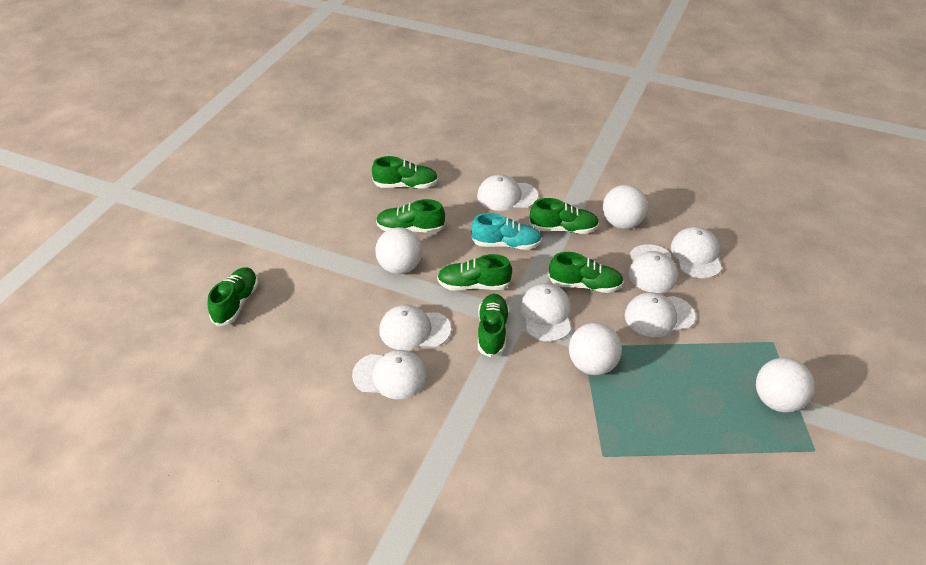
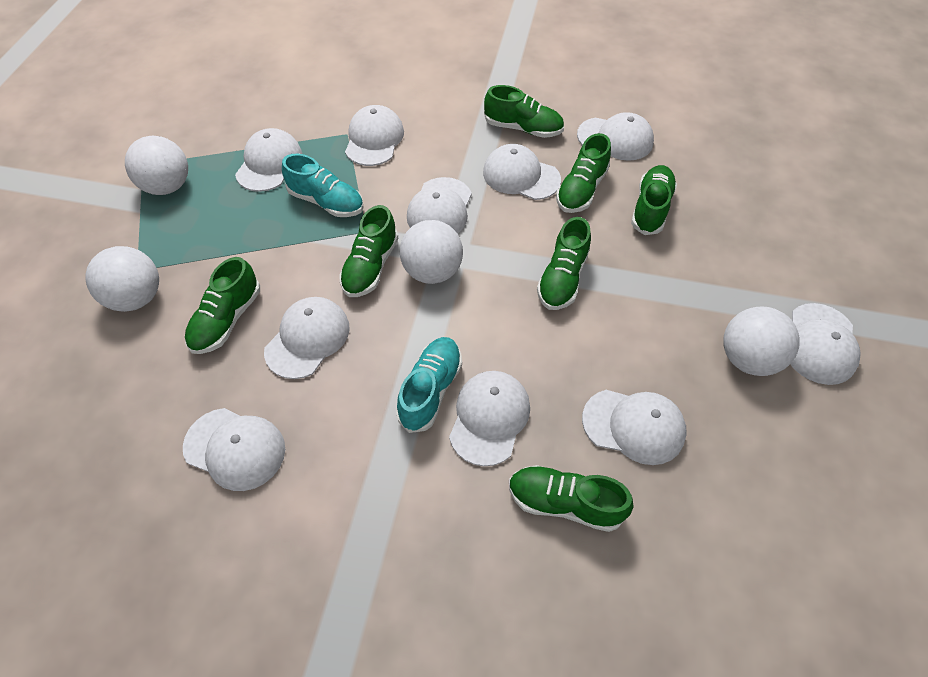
turquoise shoe: [471,213,542,250] = 1 -> [282,154,364,217] [396,337,462,433] = 2
white cap: [352,350,428,399] [379,305,451,350] [477,175,538,211] [520,283,571,342] [625,292,695,337] [628,244,678,293] [671,227,722,279] = 7 -> [183,408,285,491] [235,128,302,192] [264,297,350,379] [345,105,404,166] [407,177,472,234] [449,371,530,466] [483,144,561,200] [577,112,654,161] [582,390,687,465] [790,303,861,385] = 10

